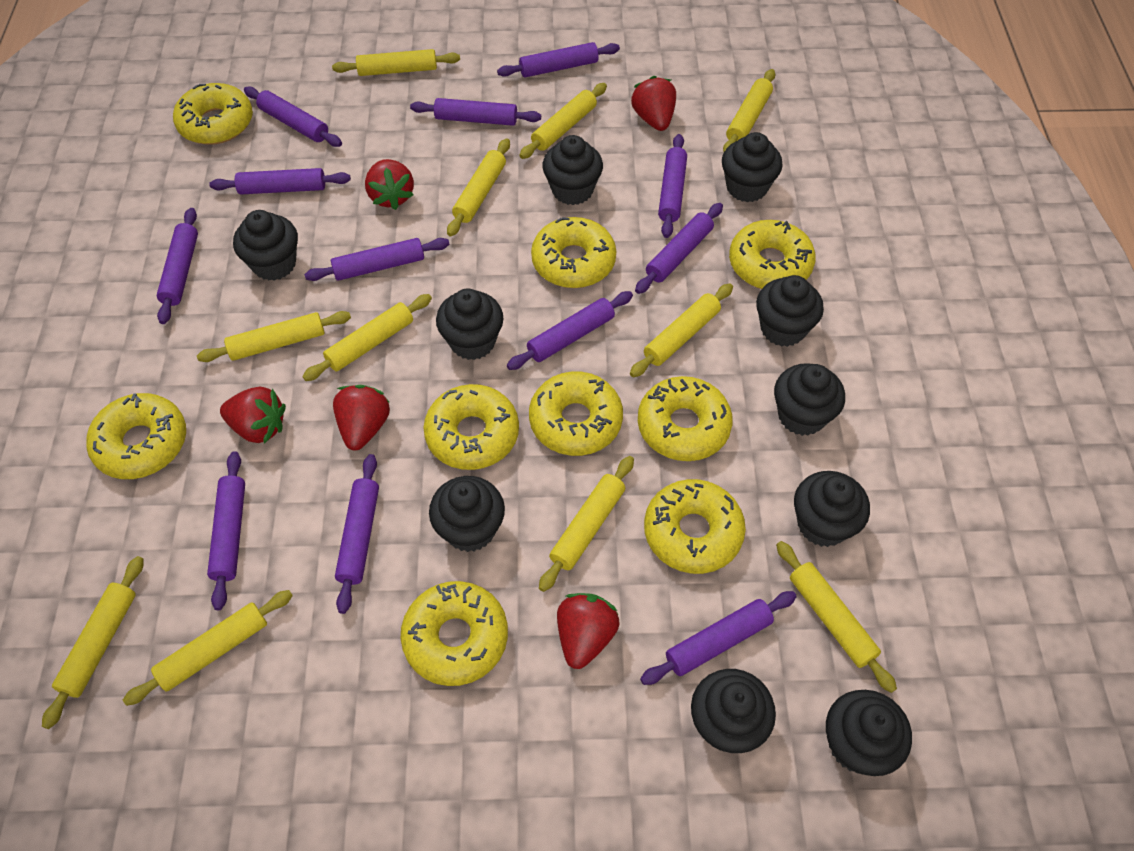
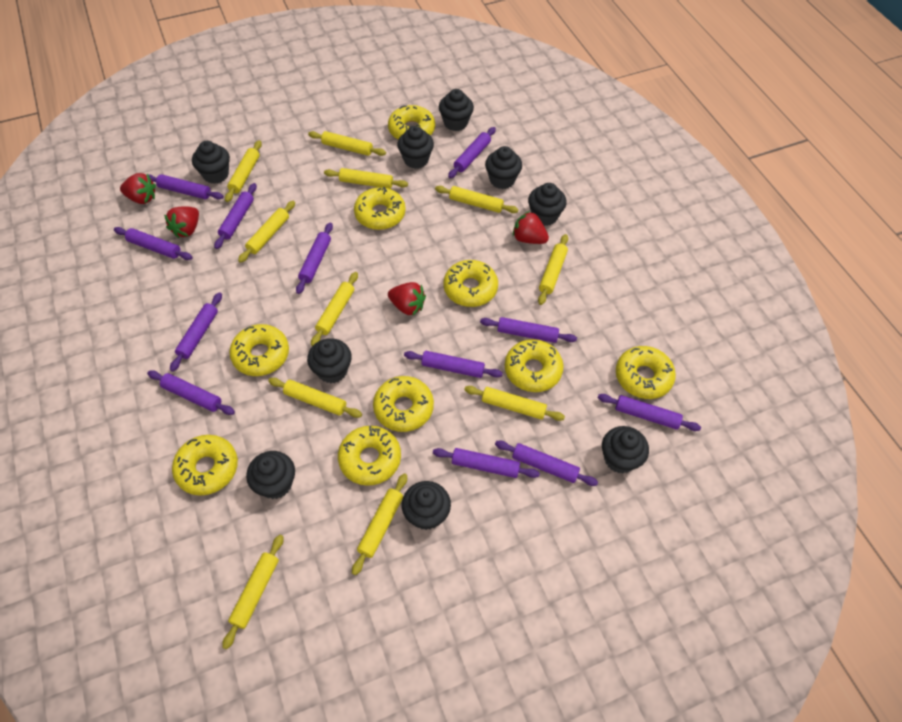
black cupcake: [233,210,298,281] [429,476,505,552] [436,289,503,360] [542,135,603,205] [691,669,776,753] [722,132,783,202] [756,275,824,347] [774,363,845,436] [794,471,870,547] [826,690,912,776] = 10 -> [192,141,230,184] [246,451,295,499] [307,338,352,383] [397,126,434,169] [402,481,451,530] [439,89,474,131] [485,146,522,189] [528,183,567,226] [602,426,649,473] = 9
red strawberry: [220,387,286,444] [333,385,390,451] [365,159,414,210] [557,593,620,669] [631,76,676,131] = 5 -> [120,173,156,204] [164,206,199,238] [388,282,426,315] [513,211,549,244] = 4

